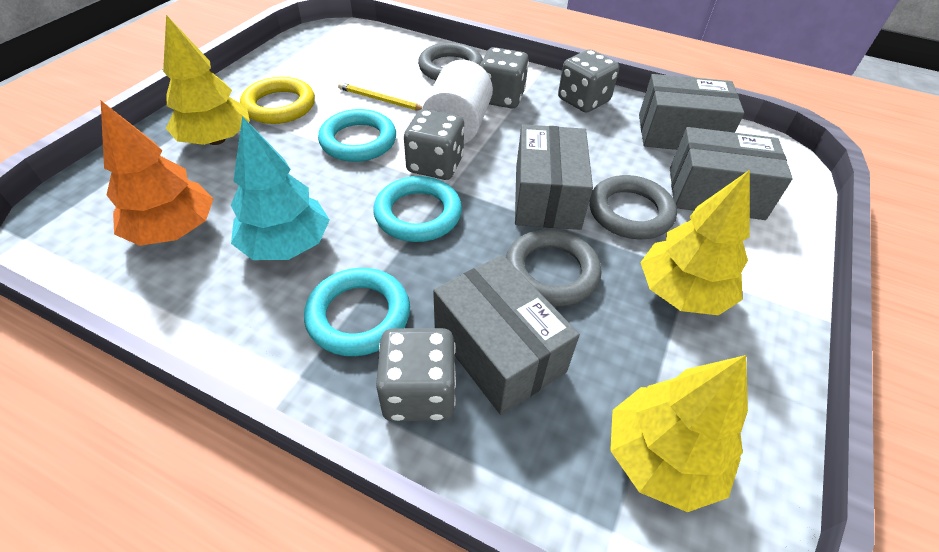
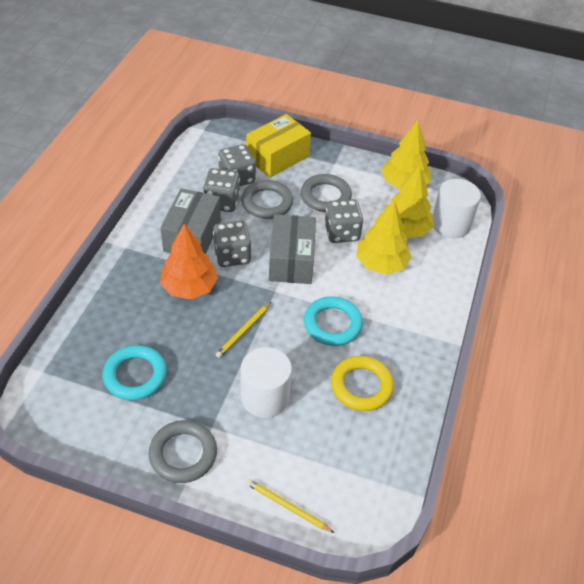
grey box: [433,255,580,415] [515,124,593,230] [639,74,744,150] [670,127,793,220] = 4 -> [160,188,221,254] [269,214,316,284] = 2
turquoise ring: [304,268,410,356] [318,109,396,162] [373,176,462,242] = 3 -> [103,345,167,400] [304,296,363,346] = 2
turquoise tree: [231,116,330,260] = 1 -> none = 0
white cylinder: [422,60,493,144] = 1 -> [241,347,292,418] [432,179,481,238] = 2
yellow box: none = 0 -> [246,114,311,178] = 1
yellow pencil: [338,83,422,111] = 1 -> [216,302,271,358] [246,479,335,533] = 2

